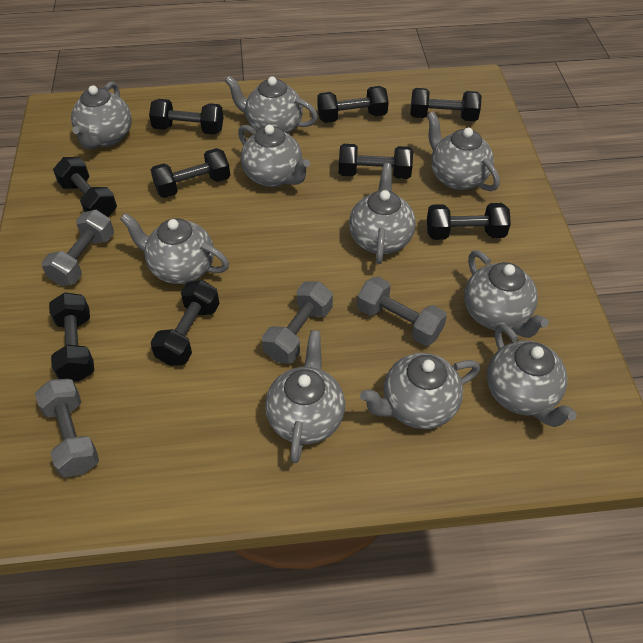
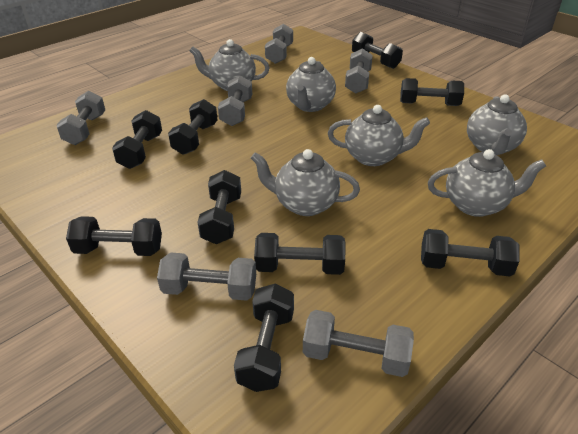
grey dumbbell: [35,379,99,477] [41,210,114,286] [262,281,333,364] [357,276,447,346] = 4 -> [56,91,105,145] [157,253,256,301] [218,75,252,126] [265,24,293,64] [303,310,414,377] [345,48,373,93] = 6
grey teapot: [71,81,132,149] [120,213,229,284] [225,76,318,133] [238,125,310,187] [265,330,345,463] [349,163,416,264] [360,353,480,429] [427,111,500,191] [464,250,549,338] [487,324,577,427] = 10 -> [190,39,270,91] [251,149,360,216] [286,57,336,112] [328,105,430,166] [428,149,546,217] [467,94,527,155] = 6

